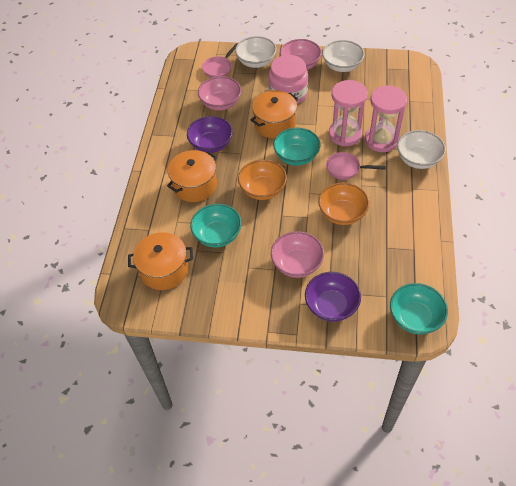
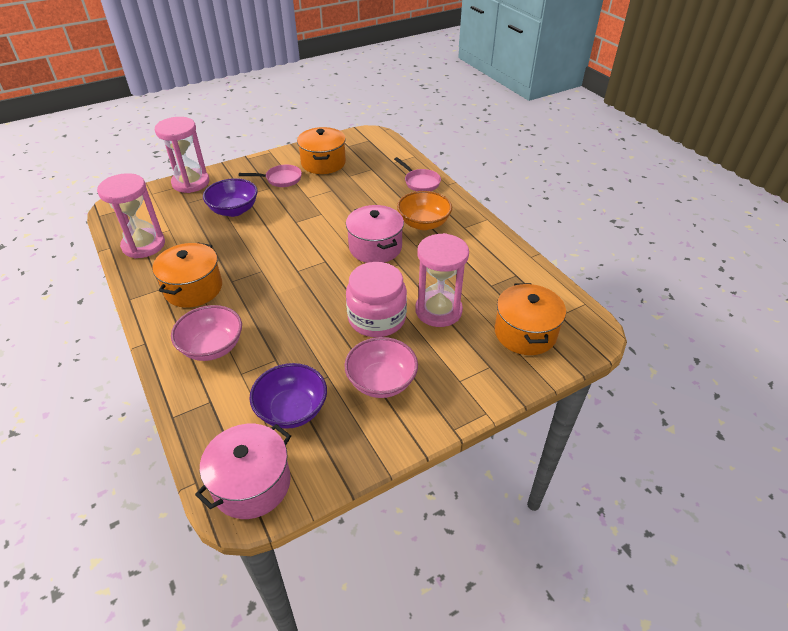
orange bowl: [238,160,287,200] [318,183,370,225] = 2 -> [397,191,452,230] = 1
pink bowl: [198,76,241,111] [271,231,324,278] [280,39,322,70] = 3 -> [171,305,242,361] [344,337,418,398] = 2
pink hourglass: [329,80,368,146] [365,85,407,152] = 2 -> [97,173,165,258] [155,117,209,193] [415,233,469,327] = 3
pink pot: none = 0 -> [195,424,291,519] [346,205,404,263] = 2
turquoise bowl: [190,204,242,247] [273,127,321,166] [390,283,448,334] = 3 -> none = 0
white bowl: [235,36,277,68] [322,40,365,72] [397,130,446,169] = 3 -> none = 0

